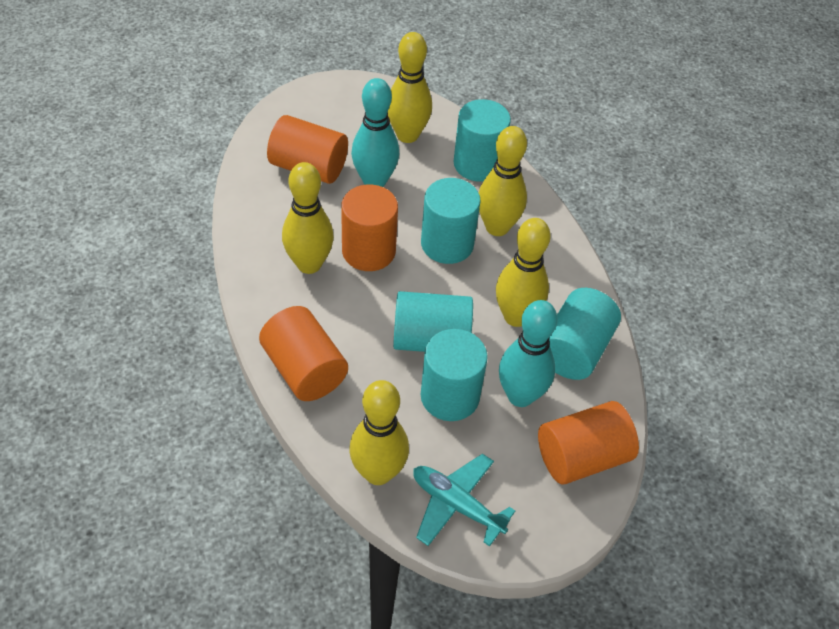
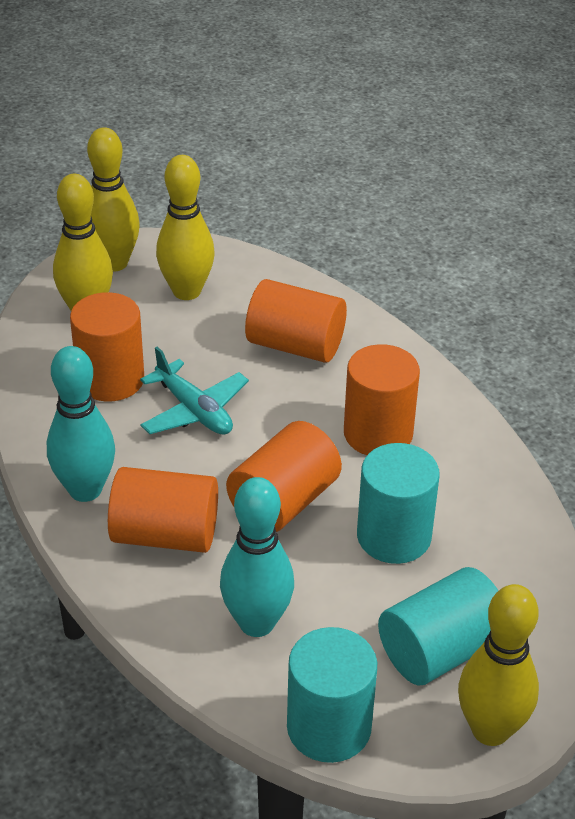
orange cylinder: [259,306,348,401] [267,115,348,184] [341,185,398,271] [538,401,639,485] = 4 -> [70,292,144,402] [108,467,218,553] [226,421,342,532] [245,279,347,363] [344,344,420,455] = 5
turquoise cylinder: [393,291,473,352] [421,178,481,264] [421,329,488,421] [453,99,511,182] [549,288,621,380] = 5 -> [287,627,377,763] [357,443,440,564] [378,567,498,686] = 3
yellow bowling pin: [282,162,334,274] [349,380,409,485] [388,32,432,143] [479,126,527,236] [496,218,551,327] = 5 -> [53,174,113,311] [87,127,140,272] [156,155,215,300] [458,584,539,746] = 4

